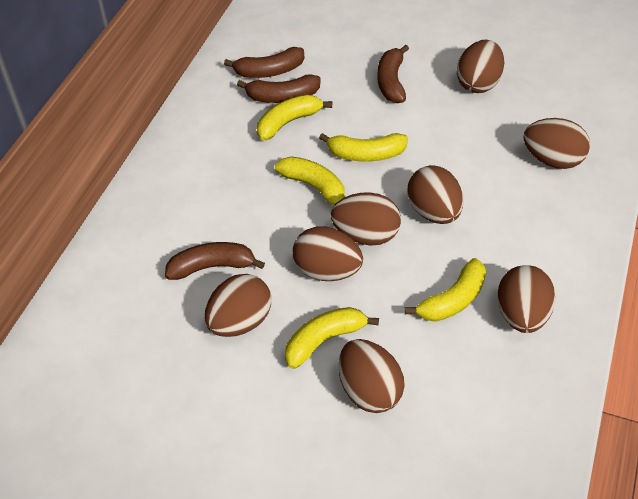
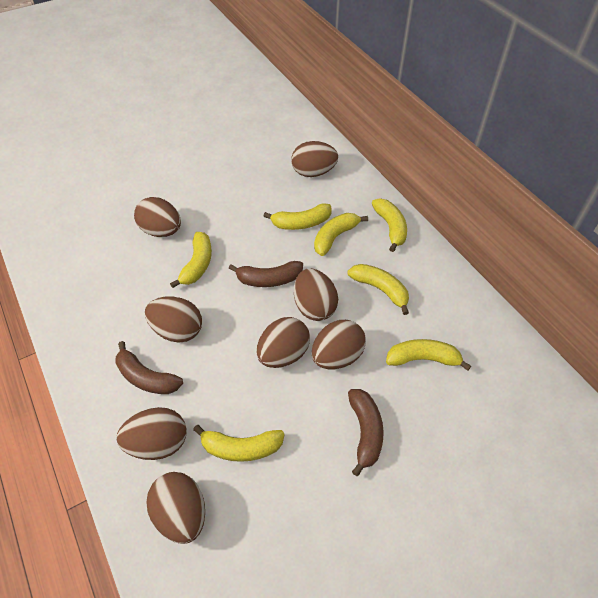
brown banana: [165,242,265,280] [224,47,304,78] [237,74,321,103] [377,45,409,103] = 4 -> [115,341,183,394] [229,261,303,287] [348,389,384,476] = 3
yellow banana: [257,95,332,140] [275,157,345,205] [285,307,379,369] [319,133,408,162] [404,258,486,322] = 5 -> [170,232,212,288] [193,425,285,462] [264,203,332,230] [314,213,368,256] [348,264,409,315] [372,198,407,252] [386,339,471,371] = 7

